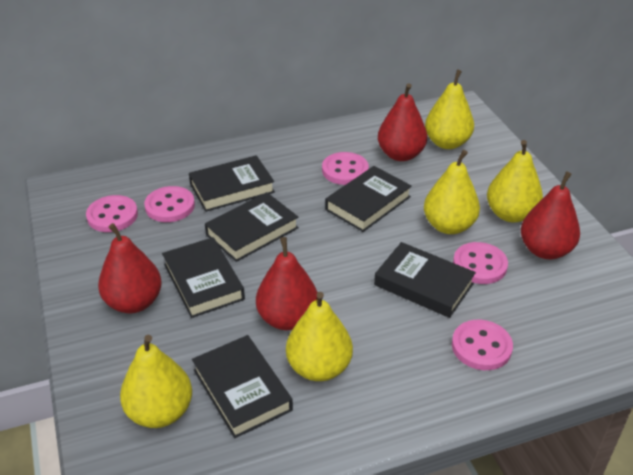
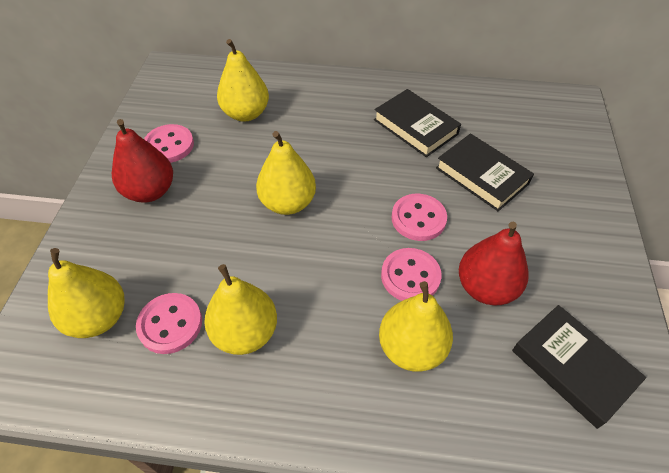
black book: [162,237,245,318] [189,155,275,212] [192,335,293,439] [205,192,299,262] [325,166,412,232] [374,242,476,318] = 6 -> [374,89,461,157] [436,133,534,211] [512,305,646,429] = 3
pink button: [86,195,138,232] [144,186,195,222] [322,152,369,185] [452,320,513,370] [453,242,508,284] = 5 -> [136,293,202,354] [144,124,194,163] [381,248,442,301] [392,194,447,241] = 4
red pear: [98,223,162,313] [256,237,318,330] [378,83,427,161] [521,172,580,259] = 4 -> [112,119,173,203] [459,222,529,305] = 2

